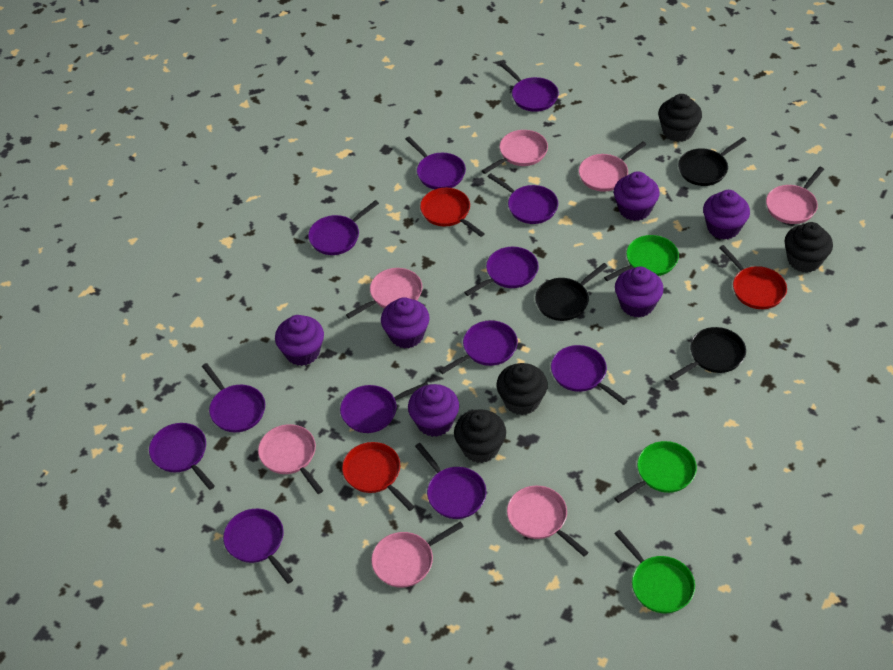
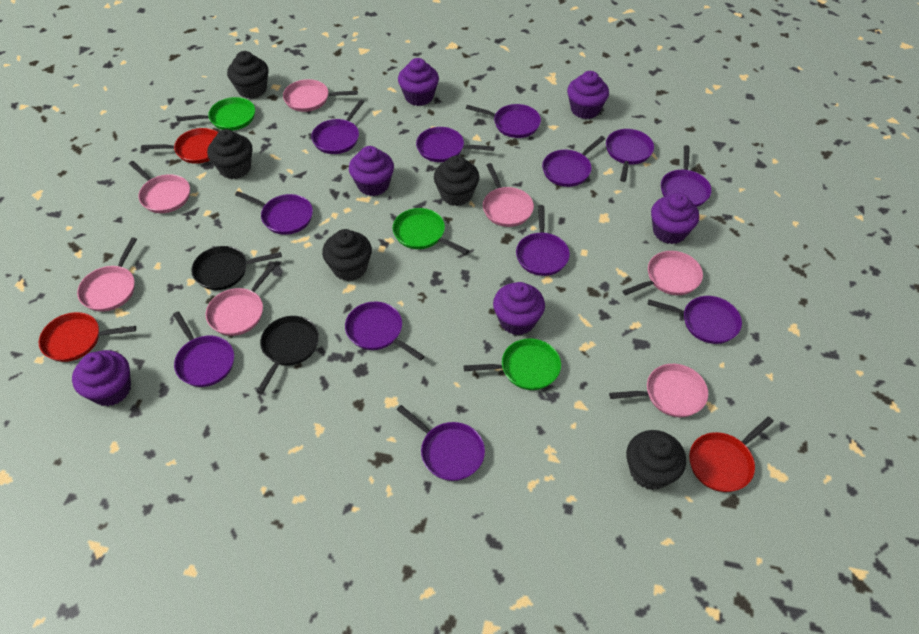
black cupcake: [454,409,506,463] [497,363,548,415] [658,94,702,142] [785,222,833,273] = 4 -> [207,129,253,179] [227,51,269,99] [322,229,372,281] [434,155,479,206] [626,430,686,490] = 5
black pan: [535,263,608,321] [669,327,746,380] [678,137,747,186] = 3 -> [191,246,282,290] [256,316,319,394] = 2

